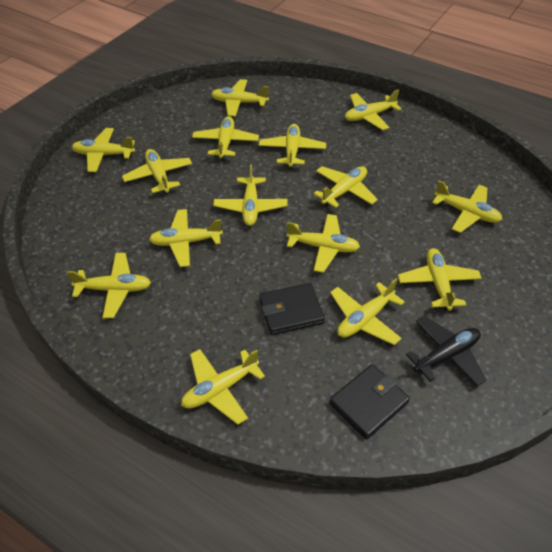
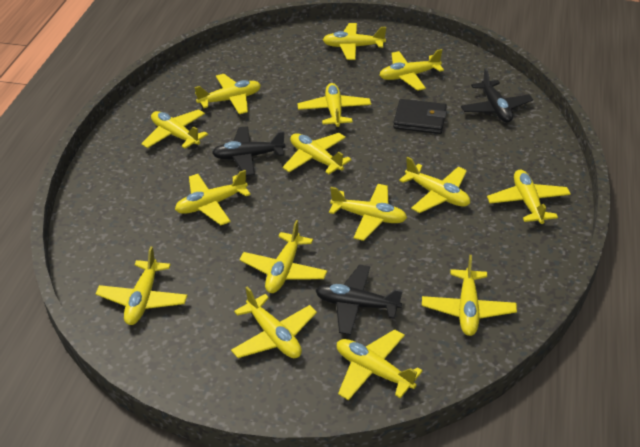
black plane: [406,316,487,386] = 1 -> [212,126,286,176] [315,265,403,335] [461,68,533,123] = 3
black wallet: [259,283,325,335] [329,364,410,439] = 2 -> [393,99,447,134] = 1

